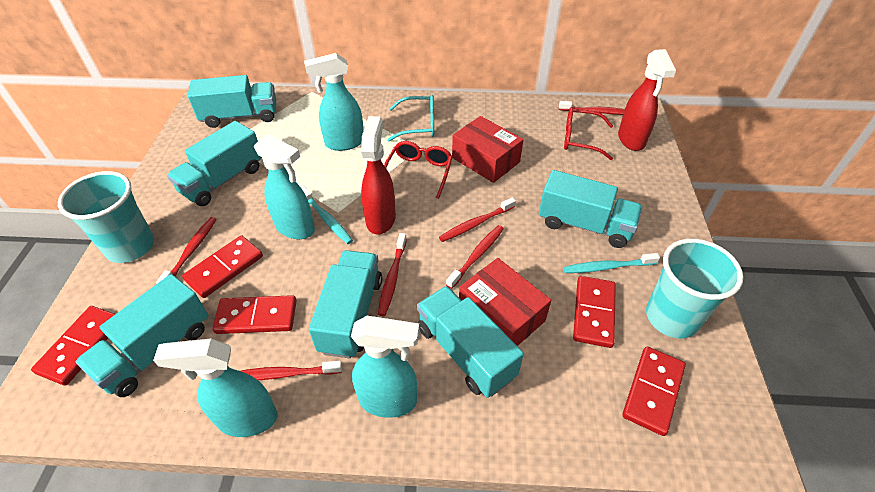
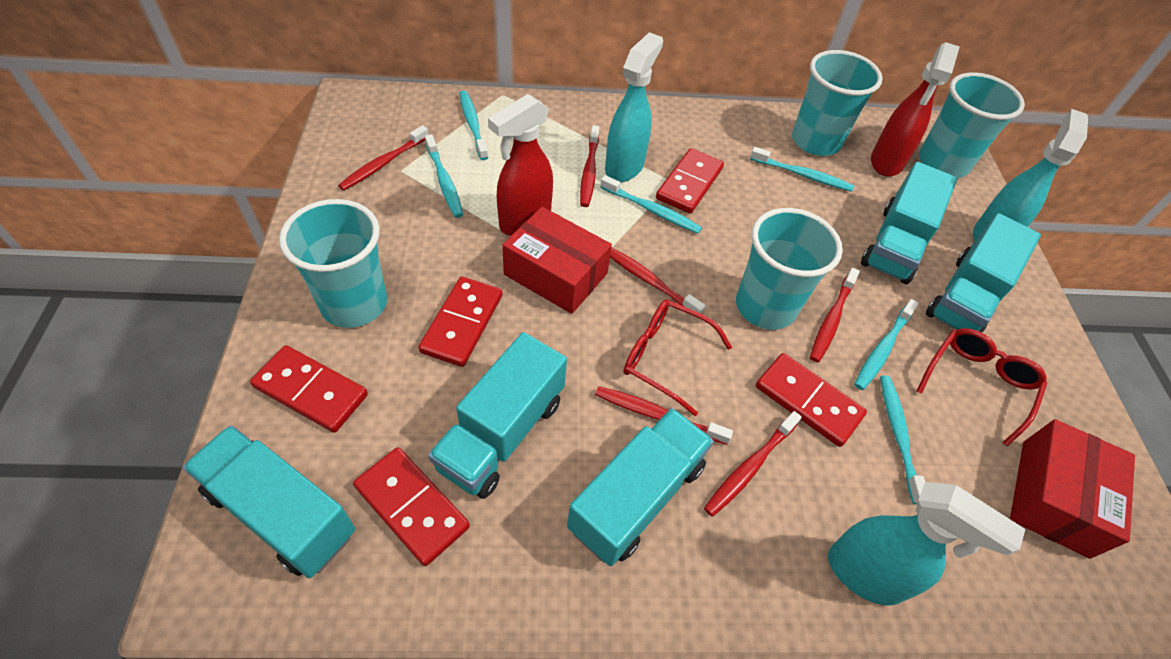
turquoise cup: [58,171,154,263] [646,239,743,338] = 2 -> [279,199,387,328] [736,208,843,330] [792,50,883,156] [919,72,1025,178] = 4
turquoise glasses: [387,95,434,141] = 1 -> none = 0
turquoise spray bottle: [153,339,278,437] [254,134,315,239] [304,53,364,151] [351,316,419,418] = 4 -> [605,32,663,182] [828,482,1025,606] [973,109,1088,241] = 3
turquoise toothbrush: [301,186,353,244] [563,253,660,273] = 2 -> [425,134,463,218] [459,90,488,160] [600,175,702,234] [750,147,854,192] [854,299,919,390] [880,375,925,504] = 6
turquoise truck: [75,274,209,397] [167,121,262,206] [188,75,276,128] [309,250,382,358] [417,286,524,398] [539,170,643,248] = 6 -> [183,425,355,578] [428,332,567,499] [567,408,714,566] [861,162,957,284] [926,213,1041,333] = 5

